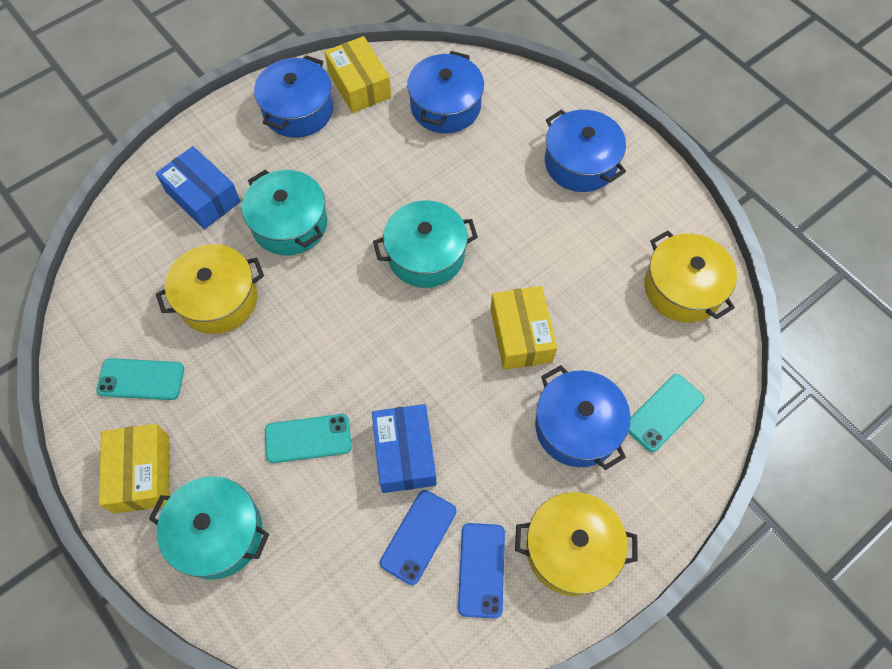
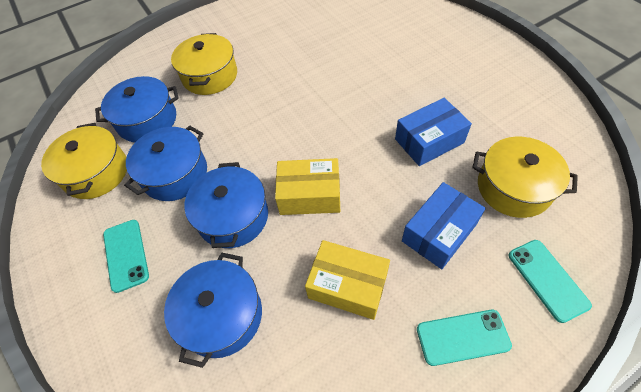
blue phone: [380,490,456,585] [458,523,505,619] = 2 -> none = 0
turquoise pot: [149,477,269,580] [242,170,327,255] [373,200,478,288] = 3 -> none = 0
yellow box: [99,424,169,514] [325,36,391,113] [490,286,557,370] = 3 -> [275,158,340,215] [305,240,390,320] = 2

